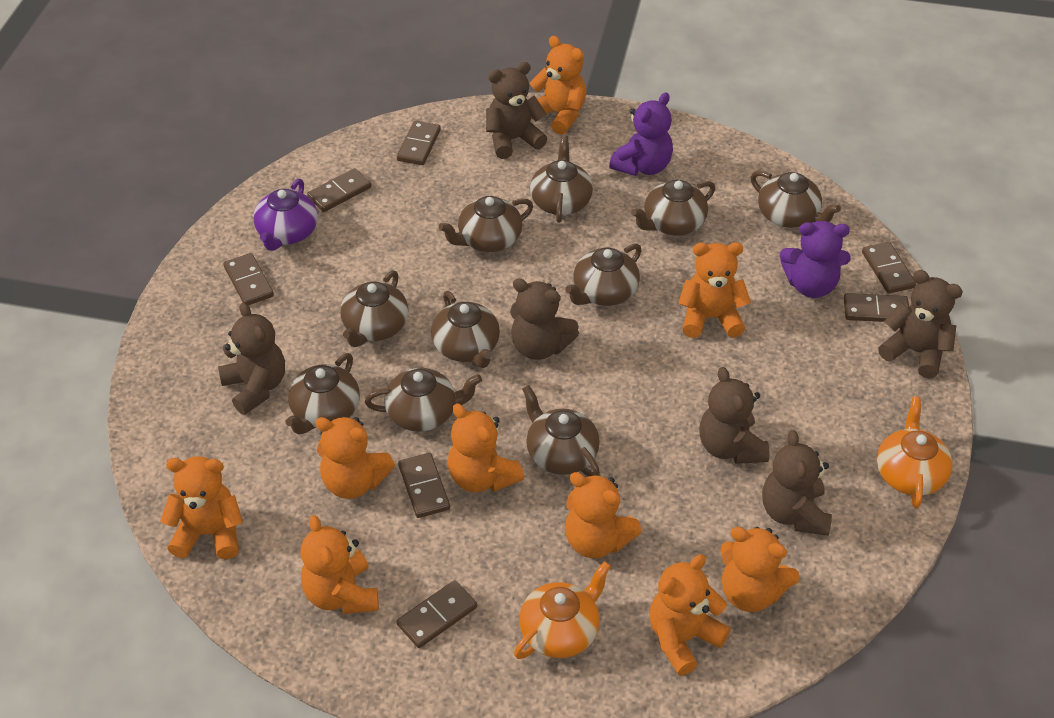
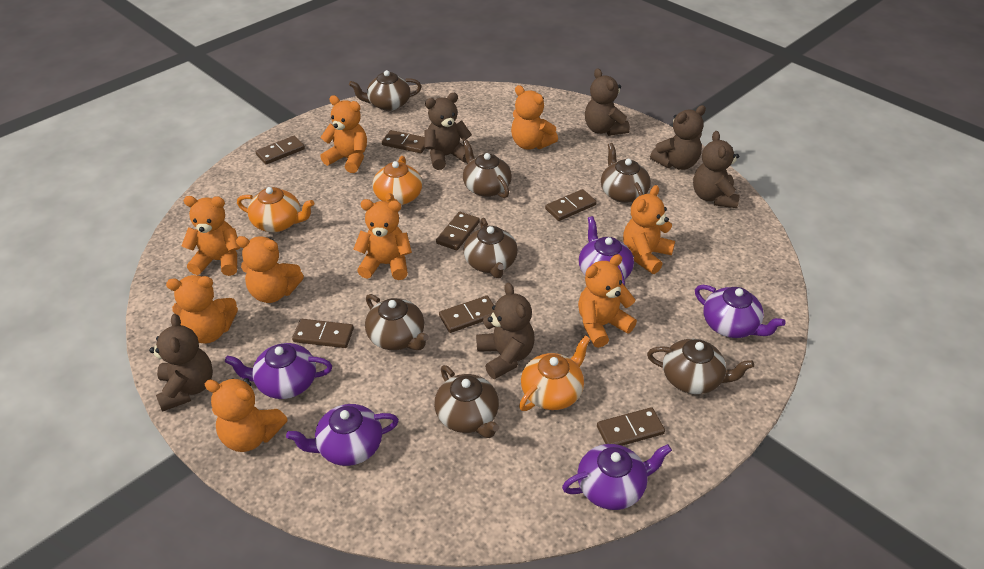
brown teapot: [285,353,360,435] [340,271,409,347] [365,368,482,431] [431,291,500,368] [439,196,533,252] [522,385,600,477] [530,135,593,223] [565,244,642,306] [631,180,715,235] [751,171,841,228] = 10 -> [349,70,422,111] [365,294,429,350] [434,365,499,438] [463,140,512,198] [463,218,518,278] [601,143,651,203] [647,339,754,394] = 7
orange teapot: [514,561,611,659] [877,397,952,508] = 2 -> [237,187,314,232] [372,156,422,205] [519,335,590,411] = 3
purple teapot: [253,179,318,251] = 1 -> [225,343,332,399] [286,404,399,466] [562,444,672,510] [579,216,634,286] [695,285,786,338] = 5
purple teddy bear: [609,92,673,176] [780,221,851,298] = 2 -> none = 0

